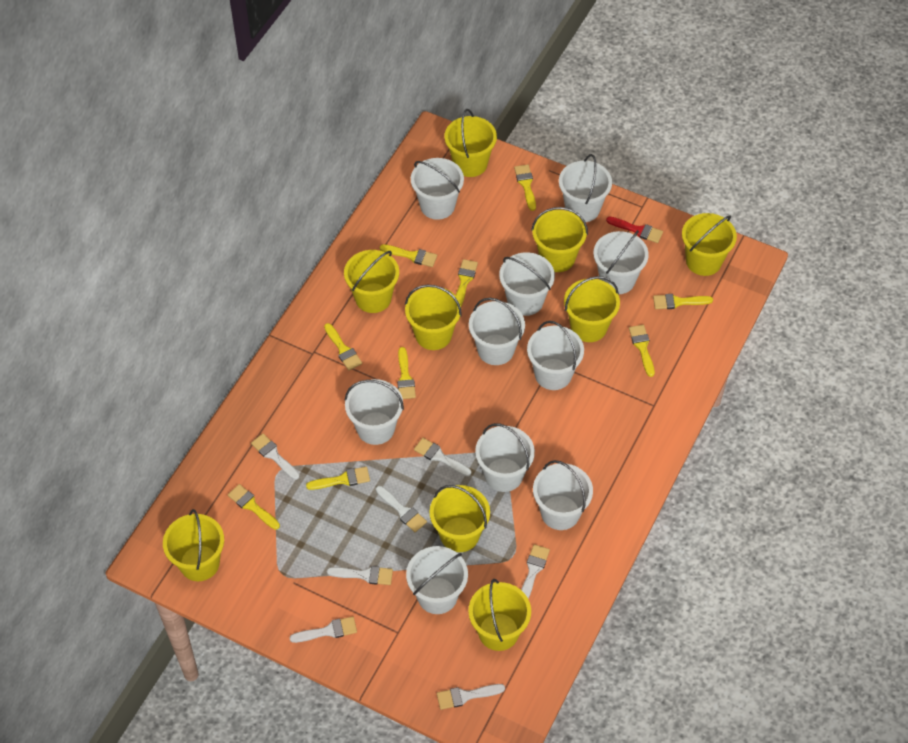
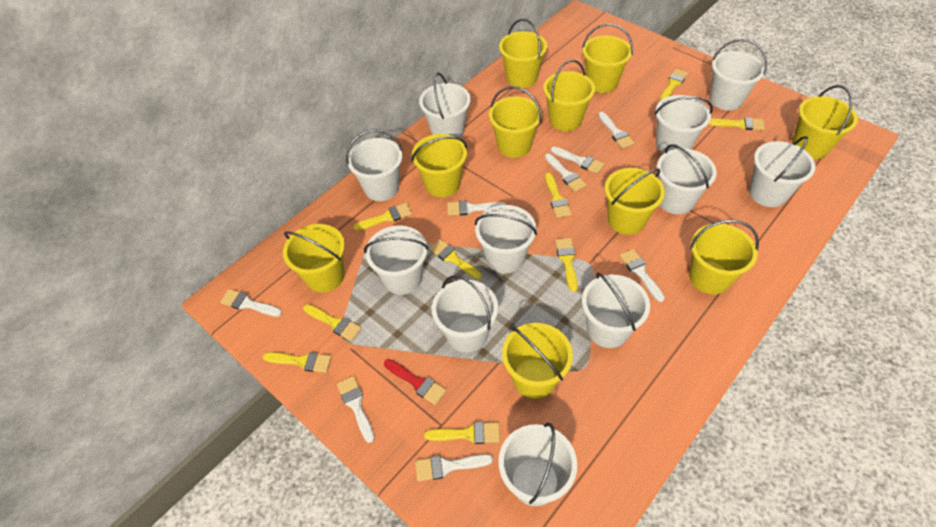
white brush: [251,434,300,480] [289,616,357,643] [327,566,393,585] [376,486,427,532] [414,438,471,476] [437,684,505,710] [521,544,550,599] = 7 -> [220,289,282,317] [337,376,375,443] [415,454,493,481] [447,200,506,216] [545,153,587,192] [551,147,604,174] [598,112,634,149] [619,249,665,302] = 8
white bucket: [345,379,404,445] [406,546,468,614] [411,158,464,220] [469,298,525,365] [475,423,535,492] [499,252,555,316] [527,321,584,390] [533,460,593,530] [559,154,612,222] [593,230,649,294] = 10 -> [346,129,403,201] [364,226,429,295] [419,73,471,138] [432,275,498,353] [475,205,537,273] [498,423,577,506] [582,273,650,348] [655,95,713,154] [657,144,717,214] [710,39,767,110] [749,136,816,207] = 11
yellow bucket: [163,509,224,581] [344,250,399,313] [405,285,462,350] [429,485,490,552] [445,109,497,177] [468,579,531,651] [531,207,588,272] [564,276,620,342] [682,213,737,276] = 9 -> [283,224,345,293] [412,134,467,197] [489,86,542,158] [499,19,547,88] [502,323,573,399] [543,60,595,131] [582,24,633,93] [604,168,665,235] [689,219,759,294] [792,85,858,159] = 10

